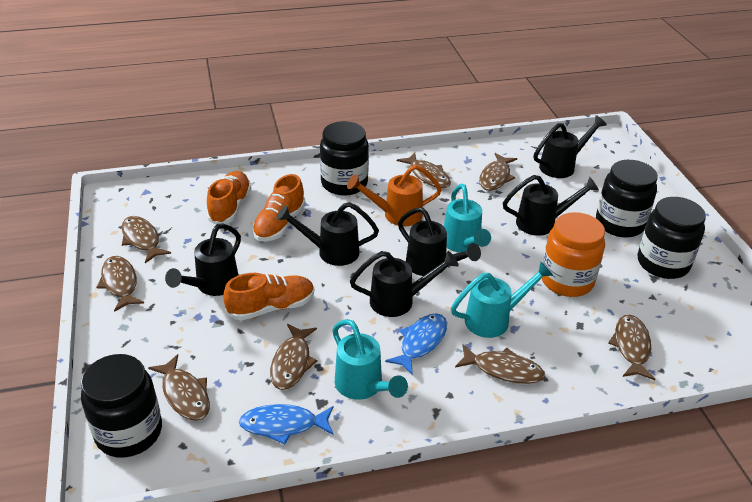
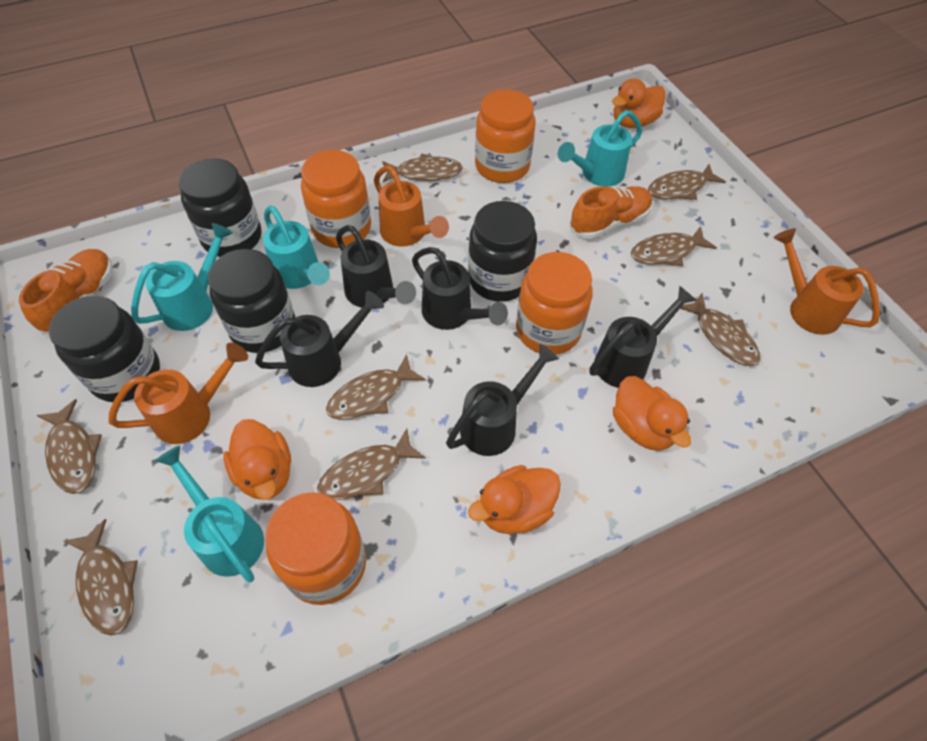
black watering can: [165,224,241,296] [276,202,379,266] [350,251,459,317] [398,207,481,276] [503,175,599,236] [534,115,607,178] = 6 -> [255,291,384,387] [336,225,416,308] [412,247,508,330] [446,344,559,456] [589,285,697,388] = 5
blue fish: [239,404,333,445] [385,313,447,375] = 2 -> none = 0
orange duck: none = 0 -> [224,419,291,500] [468,465,561,534] [612,78,666,128] [613,376,691,451] = 4
orange jar: [542,212,605,297] = 1 -> [265,492,366,605] [301,150,371,248] [475,89,535,183] [516,252,593,355] = 4
orange shoe: [206,171,251,225] [223,273,314,320] [252,174,306,242] = 3 -> [19,249,113,335] [570,186,653,239] = 2
orange watering can: [347,164,442,226] = 1 -> [108,343,248,444] [374,165,449,247] [774,228,880,335] = 3
turquoise watering can: [332,319,408,400] [444,184,491,253] [451,262,553,338] = 3 -> [131,223,233,331] [155,445,264,582] [263,206,330,289] [558,110,642,187] = 4

